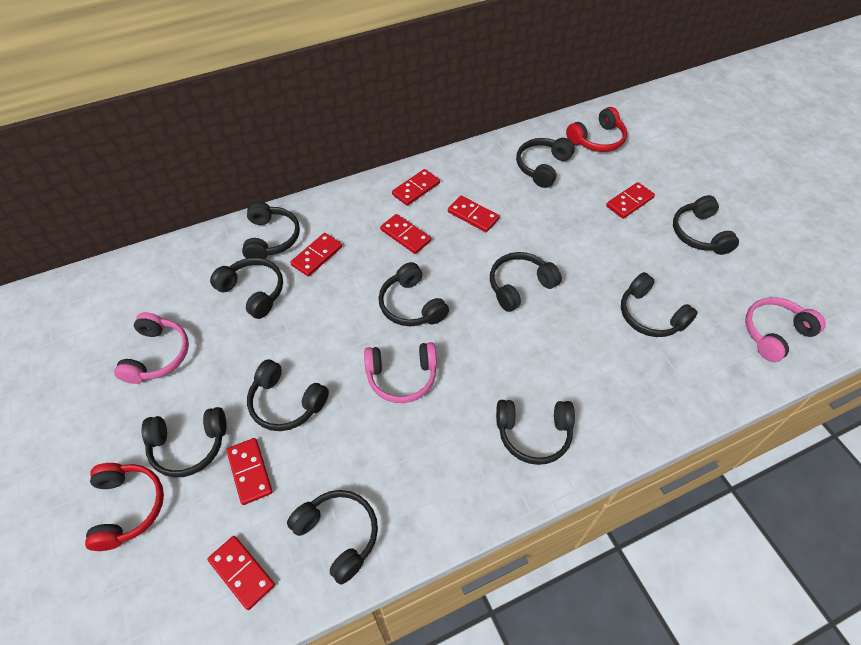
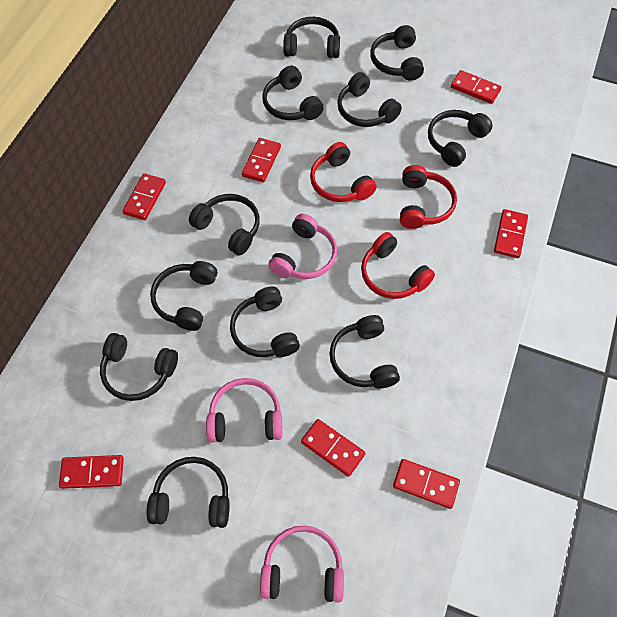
red headphones: [85,463,164,551] [566,107,627,152] = 2 -> [310,142,377,202] [361,232,435,299] [400,165,457,229] = 3

